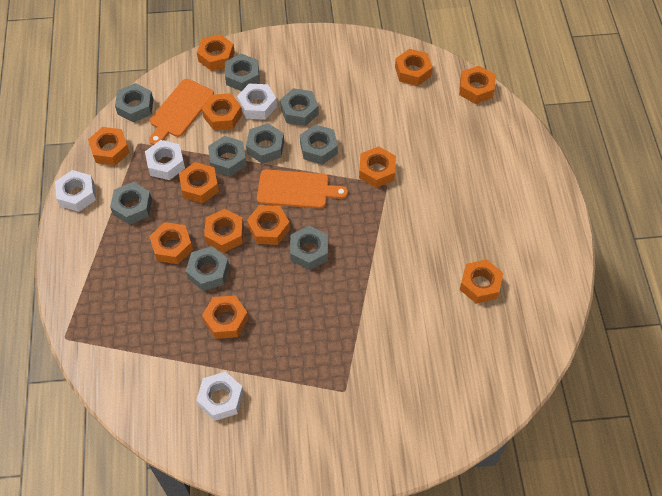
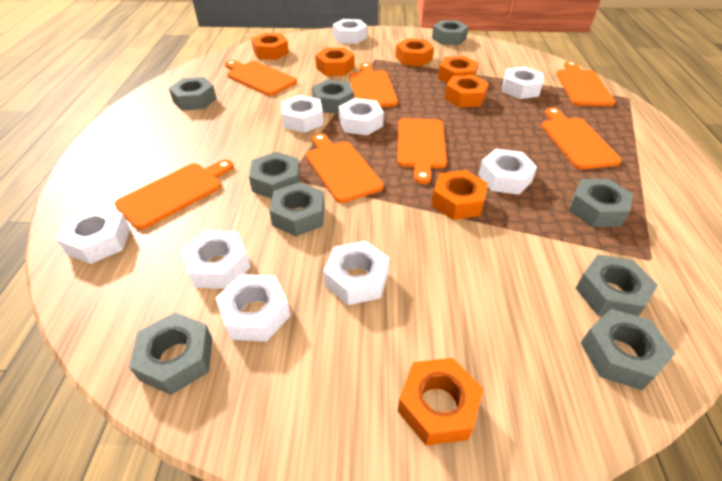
orange cutting board: [149,79,214,145] [257,169,348,208] = 2 -> [115,160,234,230] [225,60,297,96] [306,133,384,203] [349,62,398,107] [397,118,447,184] [542,107,622,169] [556,61,615,106] = 7
orange nut: [88,127,130,166] [149,222,193,264] [179,162,219,203] [197,34,235,71] [202,93,242,130] [202,295,248,339] [204,209,244,253] [247,205,290,245] [359,146,396,188] [395,49,433,86] [459,66,495,104] [460,259,503,304] = 12 -> [251,33,289,60] [315,48,354,76] [396,38,434,66] [398,358,483,445] [432,170,488,220] [438,56,478,83] [445,75,489,107] = 7
white nut: [55,170,96,212] [145,140,185,180] [196,372,243,421] [237,83,277,120] = 4 -> [56,205,130,264] [181,230,250,289] [216,274,290,342] [281,95,324,133] [324,241,389,305] [333,19,367,44] [339,98,384,136] [478,149,537,195] [502,67,543,99] = 9

